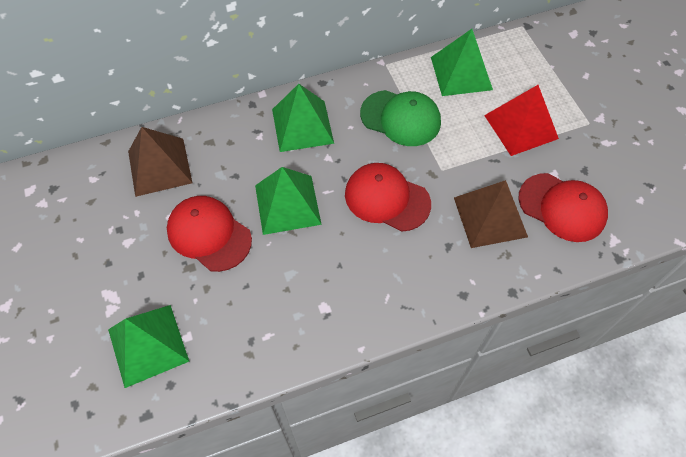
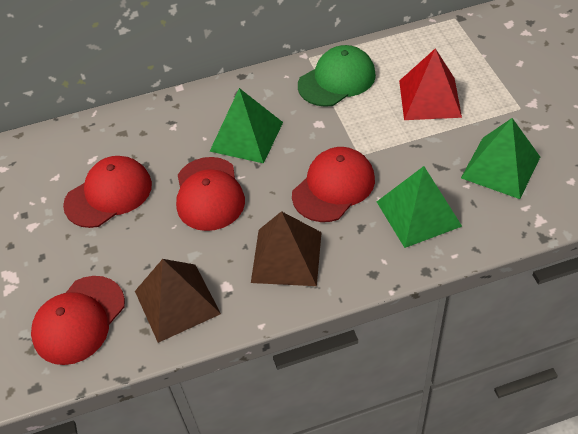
green pyramid: [108,305,189,388] [255,167,322,235] [272,84,334,152] [431,29,493,96] = 4 -> [209,88,283,163] [377,166,462,248] [461,118,540,199] = 3
red cap: [167,196,252,272] [345,163,431,232] [518,173,608,242] = 3 -> [31,276,125,365] [63,156,152,228] [176,157,245,231] [292,147,375,222] = 4

